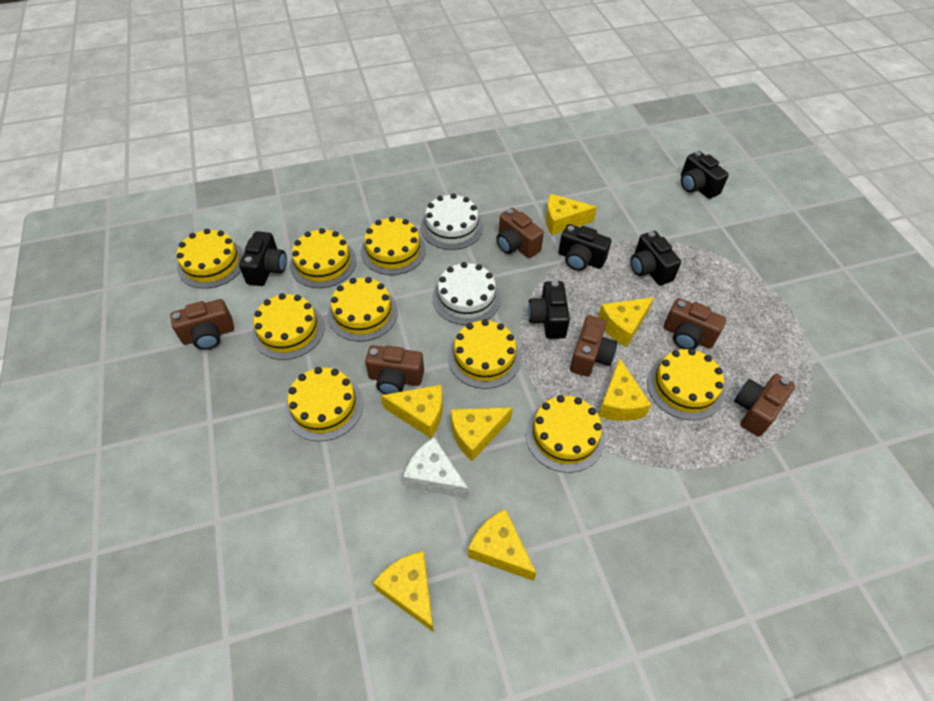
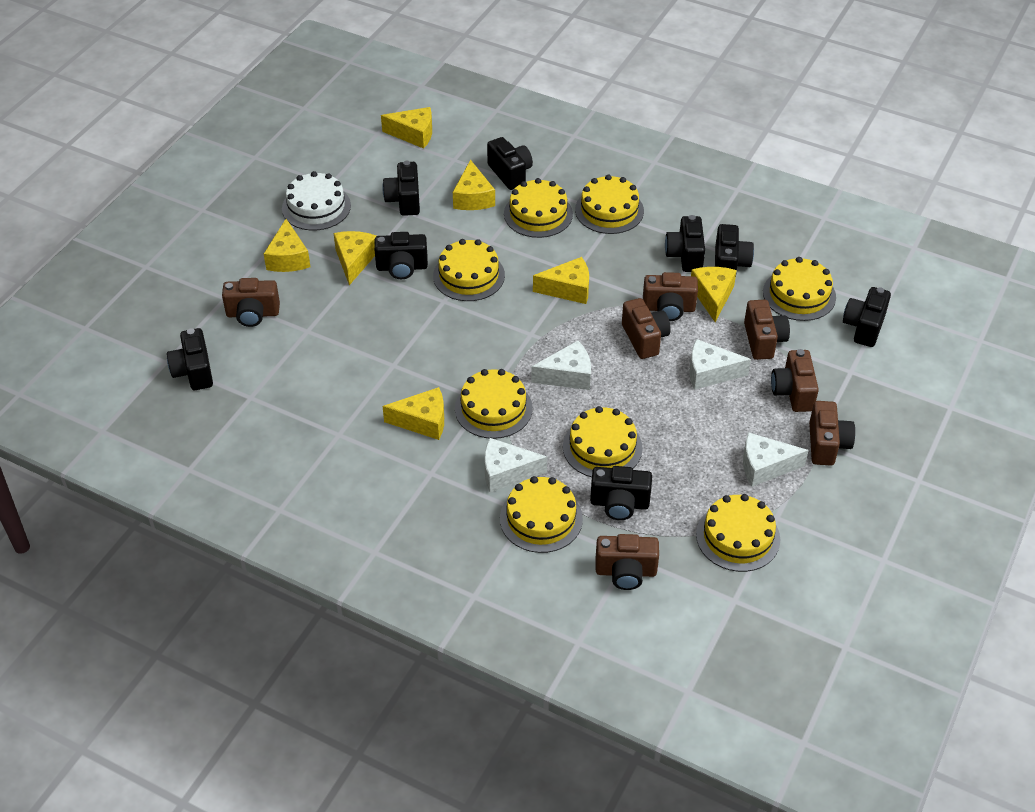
black camera: [239,231,287,286] [528,281,570,339] [558,224,611,271] [630,231,681,285] [681,151,729,199] = 5 -> [167,328,213,390] [374,232,428,279] [382,161,420,216] [487,137,533,190] [590,466,652,520] [665,215,705,272] [715,224,754,272] [843,287,891,347] = 8
brown camera: [170,299,234,350] [365,345,424,394] [496,208,544,258] [570,315,618,377] [664,298,726,349] [734,374,795,437] = 6 -> [222,278,280,327] [596,534,659,590] [622,298,671,359] [643,272,698,321] [744,300,790,360] [771,349,819,412] [809,401,855,466] = 7
white cake: [421,193,483,250] [432,262,501,325] = 2 -> [282,171,351,230] = 1
white cheese: [403,438,468,499] = 1 -> [485,438,547,492] [531,341,591,390] [690,339,751,390] [743,432,809,487] = 4
yellow cake: [177,229,244,289] [252,293,325,360] [285,367,363,441] [290,228,356,288] [328,277,398,341] [361,216,426,275] [448,319,521,389] [525,395,605,473] [647,348,724,421] = 9 -> [433,239,505,301] [455,369,533,439] [500,476,583,553] [504,178,573,238] [563,406,643,477] [575,175,644,234] [696,494,780,572] [763,257,836,321] = 8

